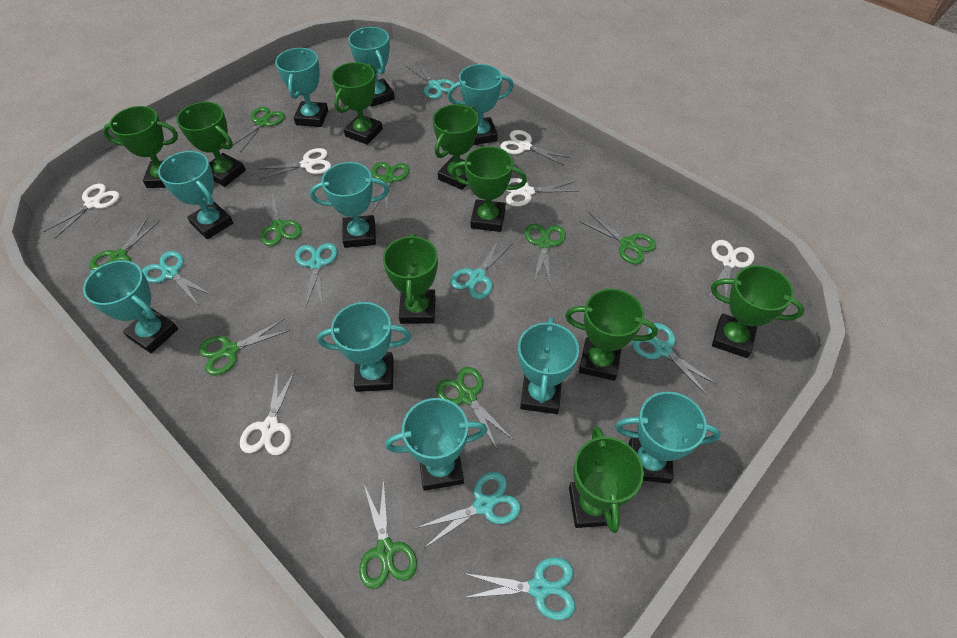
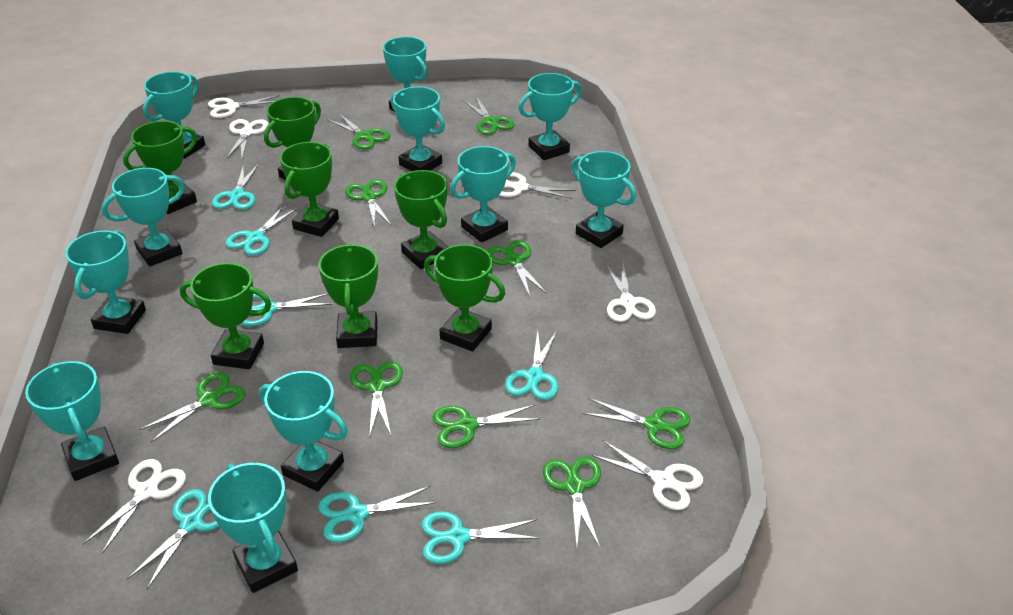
green trophy: [103,106,178,188] [176,102,246,187] [331,62,383,145] [383,233,438,324] [433,104,478,190] [451,146,527,232] [565,289,658,381] [569,426,644,533] [711,265,805,358] = 9 -> [123,121,197,214] [180,263,271,369] [264,97,321,180] [280,142,339,237] [319,244,378,348] [394,170,448,269] [424,244,505,351] = 7
turquoise trophy: [83,260,178,353] [158,151,233,239] [275,48,328,127] [310,162,389,248] [317,302,411,392] [348,27,395,107] [385,398,488,491] [447,64,514,145] [518,317,579,414] [615,392,721,484] = 10 -> [25,361,119,481] [65,230,146,334] [102,168,185,267] [143,72,205,159] [208,463,298,593] [259,371,348,492] [383,37,427,112] [391,87,445,171] [450,146,516,243] [518,73,582,160] [572,151,636,248] = 11

